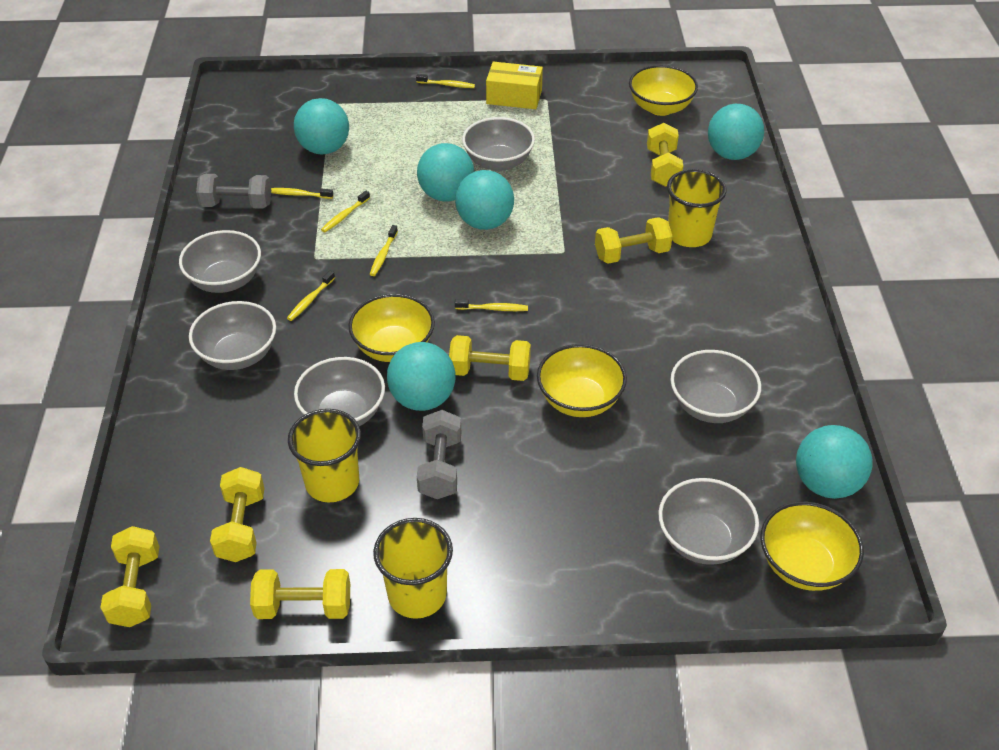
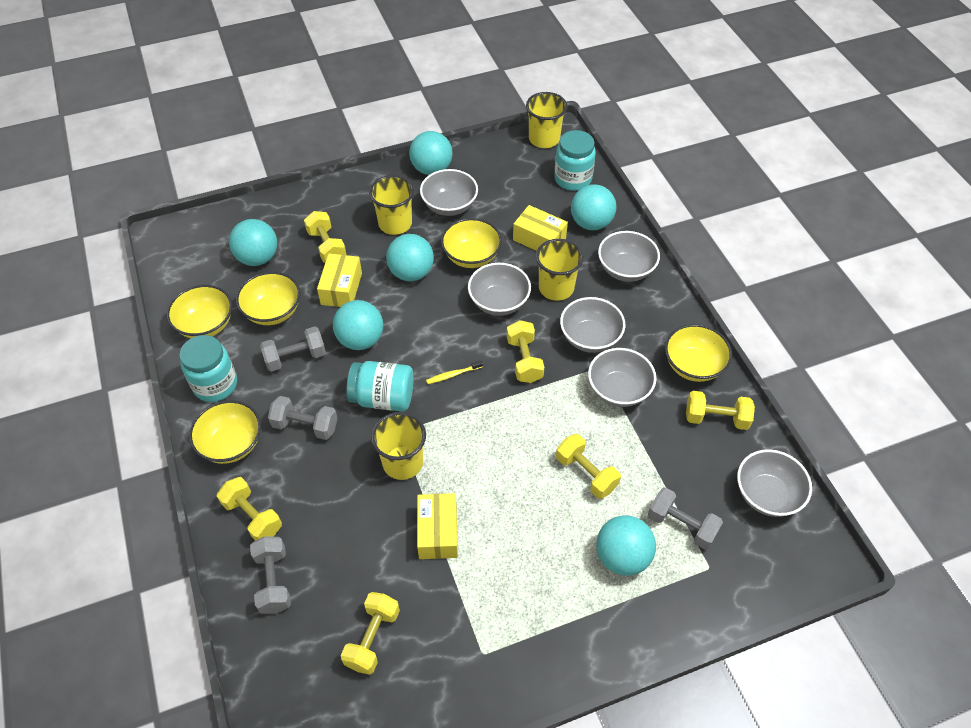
grey dumbbell: [196,174,271,209] [417,410,461,499] = 2 -> [250,536,291,614] [260,326,326,372] [268,396,338,440] [648,488,723,550] = 4
turquoise jar: none = 0 -> [179,335,237,402] [346,361,414,411] [554,130,596,191] = 3
yellow bowl: [348,294,435,362] [537,344,627,417] [629,65,698,116] [760,502,864,591] = 4 -> [167,285,232,338] [189,400,261,464] [236,272,300,325] [441,218,502,268] [665,324,732,382] = 5
yellow box: [486,62,543,109] = 1 -> [317,253,362,307] [417,493,458,559] [513,205,568,251] = 3
yellow cup: [288,409,361,502] [373,518,453,619] [667,169,726,247] = 3 -> [369,175,414,235] [371,412,426,480] [526,92,567,148] [536,239,584,301] = 4
yellow toothbrush: [271,188,333,199] [287,271,335,321] [321,191,370,232] [370,225,398,276] [416,74,475,88] [455,299,528,311] = 6 -> [426,360,483,384] = 1

